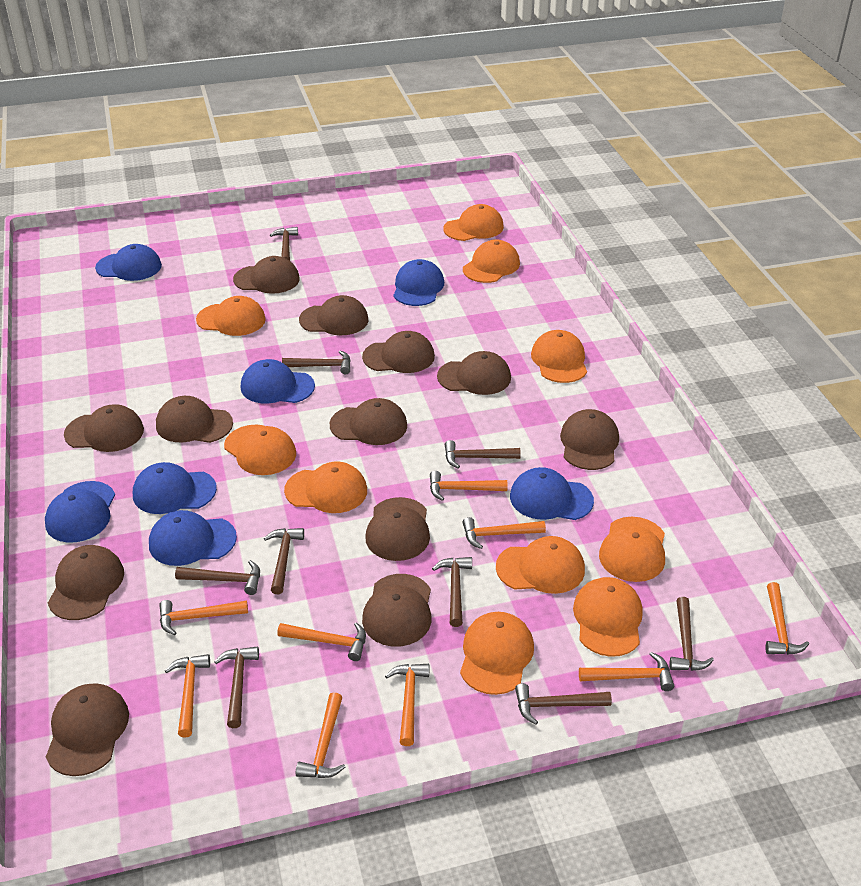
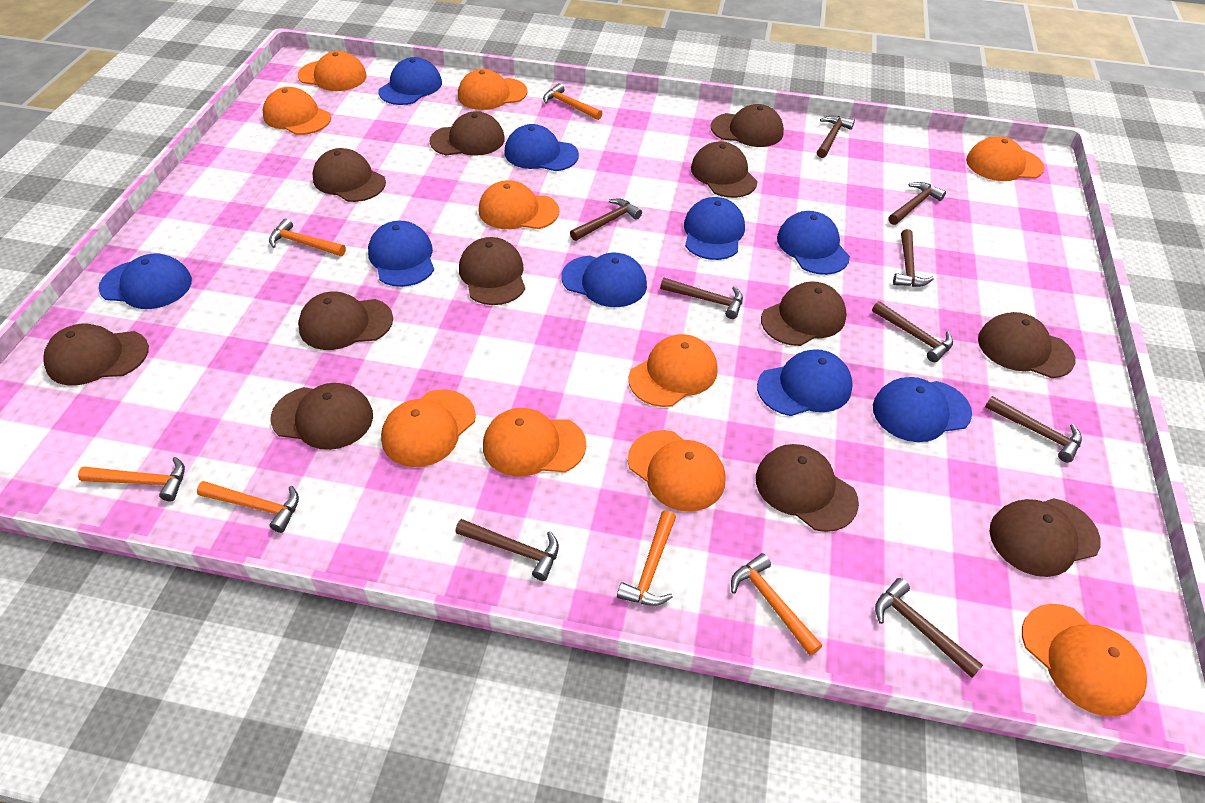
blue cap: [45,481,115,543] [95,244,162,281] [133,462,217,514] [149,510,237,566] [241,359,315,404] [393,259,444,306] [510,467,594,520] = 7 -> [99,253,192,309] [368,221,434,287] [378,57,442,105] [505,124,579,171] [561,253,647,307] [684,197,745,260] [757,349,853,416] [777,211,850,275] [873,377,972,442] = 9
orange hammer: [159,600,248,635] [165,654,210,738] [277,622,366,661] [296,692,345,778] [385,664,430,746] [430,471,507,501] [462,517,546,549] [579,652,674,691] [765,582,809,655] = 9 -> [78,457,185,502] [197,481,299,533] [269,218,346,256] [543,83,602,120] [617,510,676,606] [731,553,822,656] = 6

